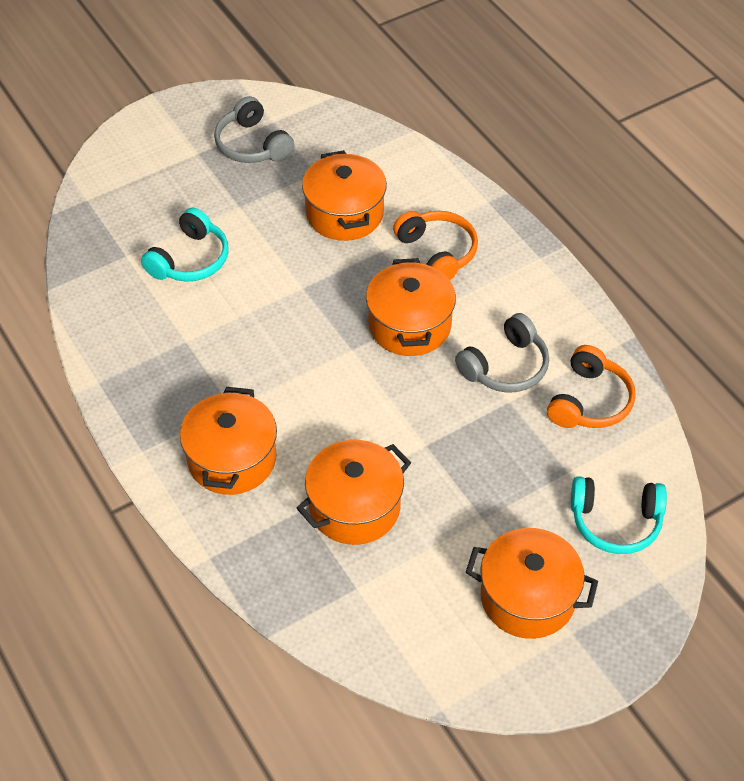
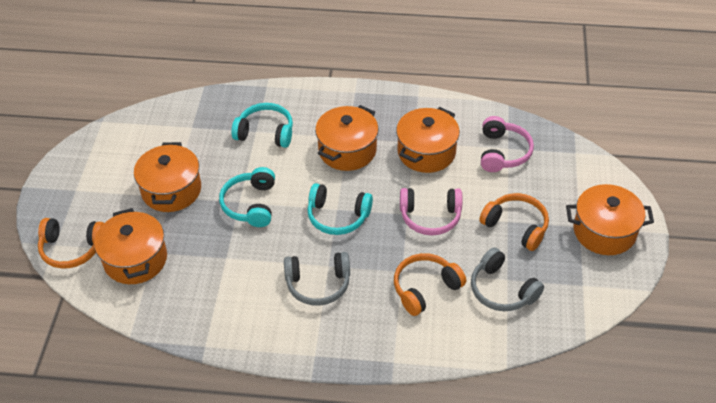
orange headphones: [393,211,478,280] [547,345,636,428] = 2 -> [38,218,104,269] [394,253,466,316] [479,193,549,251] = 3
pink headphones: none = 0 -> [400,188,462,235] [481,116,534,172] = 2
turquoise headphones: [141,207,229,282] [571,476,667,554] = 2 -> [219,167,275,227] [231,103,293,148] [307,183,373,235] = 3

